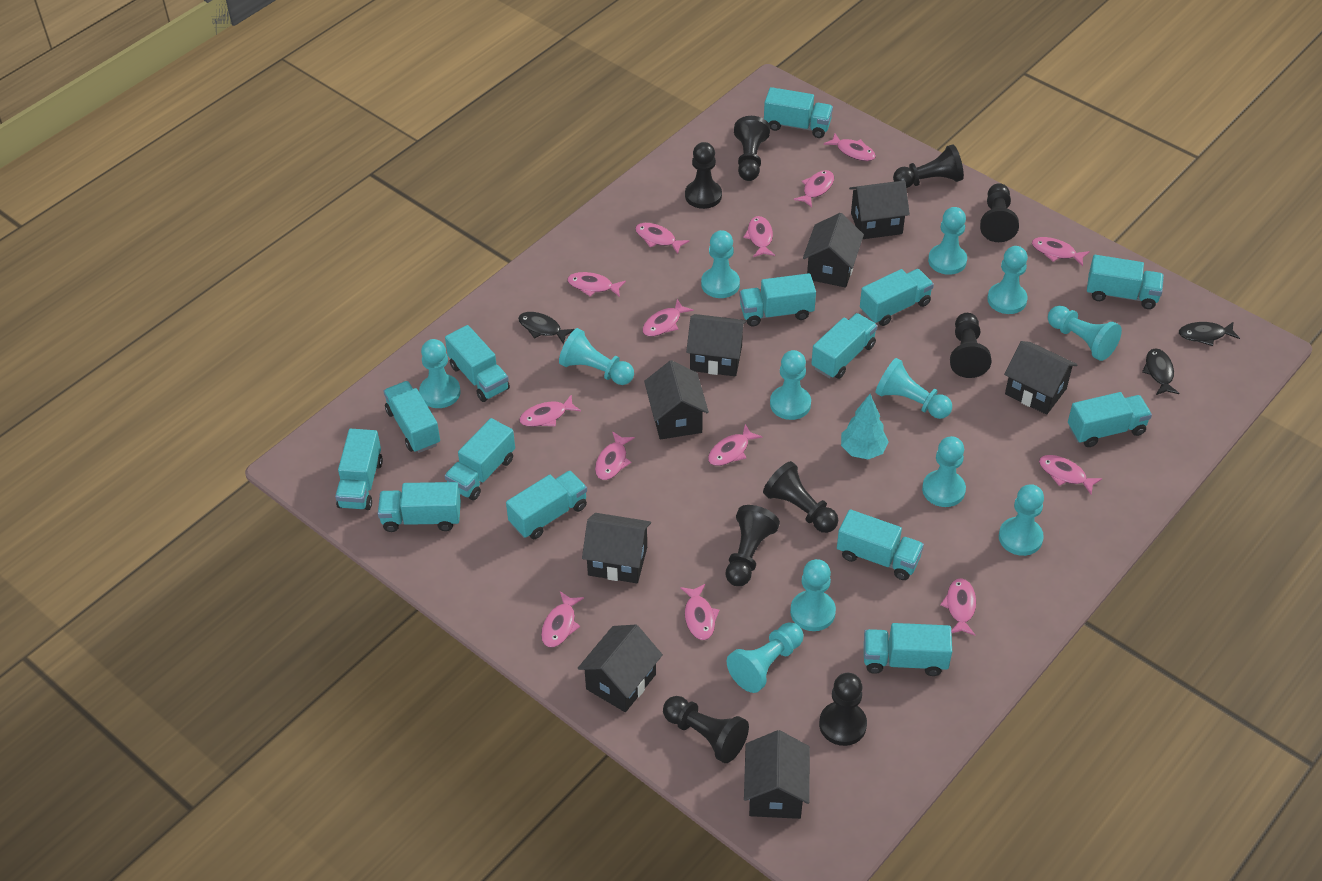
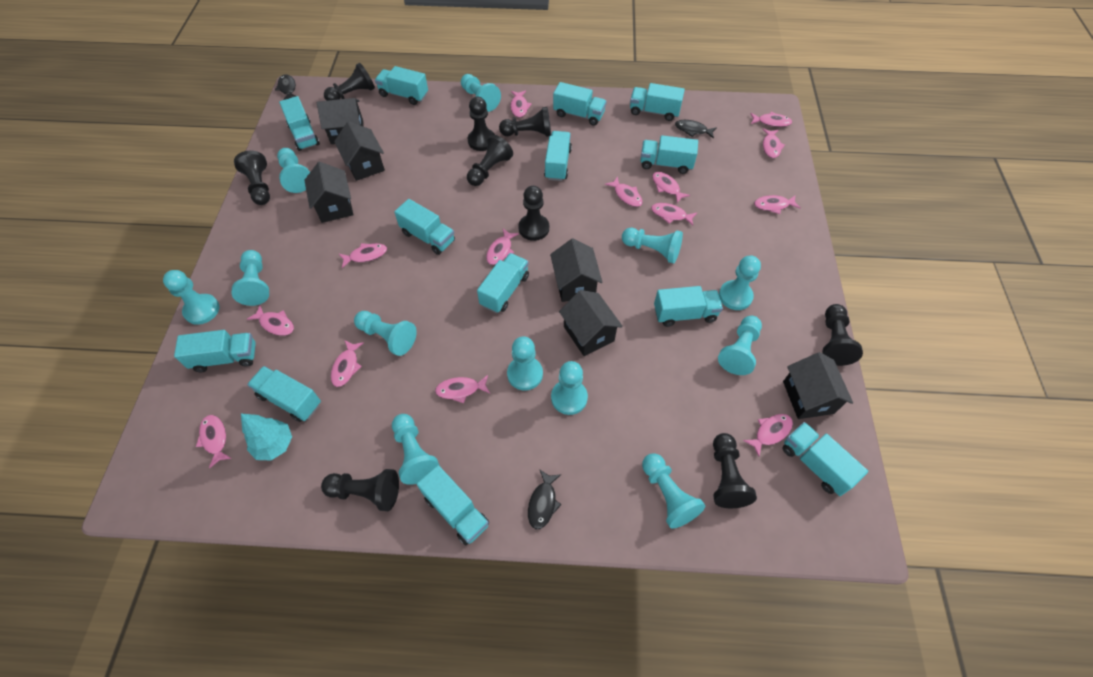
black house: [577,625,663,712] [582,513,651,583] [644,360,709,440] [686,314,747,376] [744,730,810,819] [803,213,864,288] [849,181,910,239] [1004,341,1078,415] = 8 -> [304,162,354,223] [317,98,363,144] [334,121,385,181] [550,239,603,302] [559,290,623,356] [783,352,853,419] = 6
turquoise truck: [335,429,383,510] [378,482,461,532] [383,381,440,453] [445,325,510,402] [445,418,515,501] [506,471,587,539] [739,273,816,326] [764,87,833,138] [811,313,877,379] [837,509,924,580] [860,269,934,326] [864,623,952,676] [1068,392,1152,447] [1087,255,1164,309] = 14 -> [174,330,256,372] [247,366,321,422] [279,96,320,151] [375,66,428,105] [394,199,455,255] [417,465,489,545] [477,253,529,313] [544,131,572,181] [553,82,607,126] [630,83,685,121] [640,135,698,174] [654,286,723,327] [782,422,868,496] = 13

